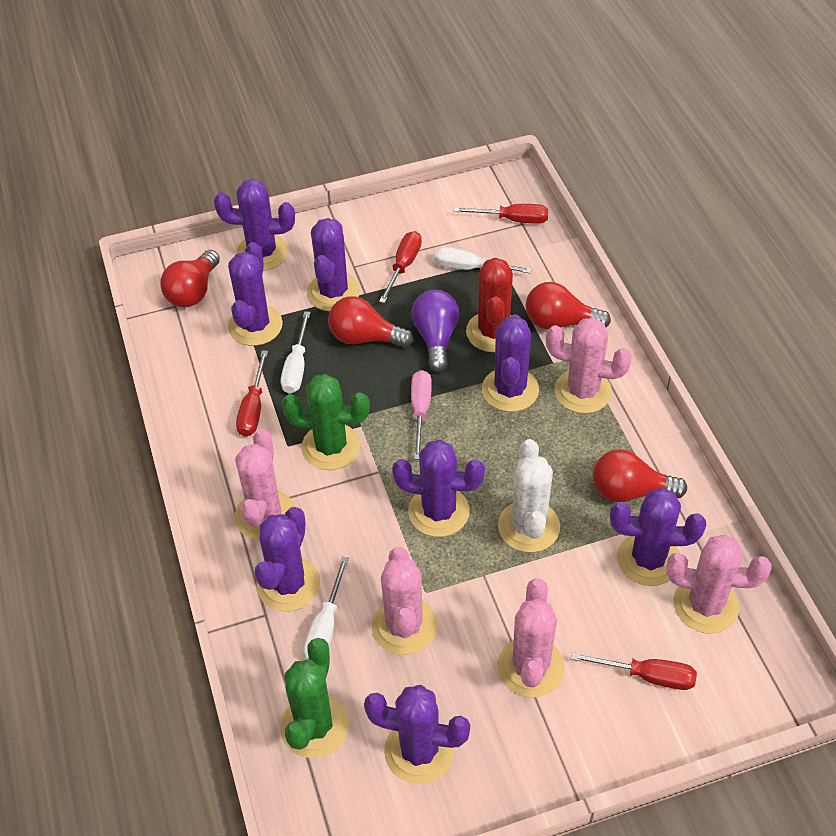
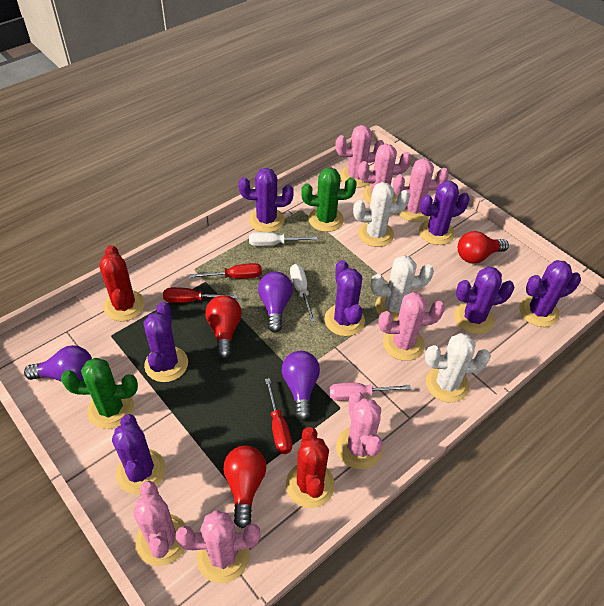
pink cactus: [235,429,295,541] [372,547,437,655] [497,579,565,697] [546,318,632,413] [666,535,772,633] = 5 -> [133,481,186,566] [176,510,261,583] [336,125,384,188] [336,391,383,469] [358,144,412,204] [378,292,445,361] [393,159,449,222] = 7
purple cactus: [214,179,295,271] [228,242,283,346] [255,507,320,612] [307,218,360,311] [364,685,470,784] [392,440,485,537] [482,314,539,412] [610,488,706,586] = 8 -> [112,414,166,494] [143,302,188,382] [239,168,294,232] [324,260,365,336] [419,181,470,245] [454,267,515,334] [519,260,581,327] = 7
purple light bulb: [412,290,459,372] = 1 -> [24,345,92,382] [258,272,293,333] [282,351,320,421] = 3
red cactus: [466,258,513,352] = 1 -> [99,245,145,321] [286,427,335,508] = 2
red light bulb: [160,250,220,307] [328,296,413,348] [526,282,611,330] [593,449,687,502] = 4 -> [205,295,242,359] [223,446,266,528] [458,231,509,263] = 3
red screwdriver: [236,350,268,437] [379,231,422,303] [453,204,548,223] [571,652,697,690] = 4 -> [163,287,238,303] [190,263,262,279] [265,378,292,454] = 3
white cactus: [498,439,560,552] = 1 -> [353,182,410,247] [371,255,434,321] [425,333,491,403] = 3
white screwdriver: [281,311,310,394] [303,556,349,660] [434,247,532,273] = 3 -> [249,232,317,246] [290,264,315,322] = 2

